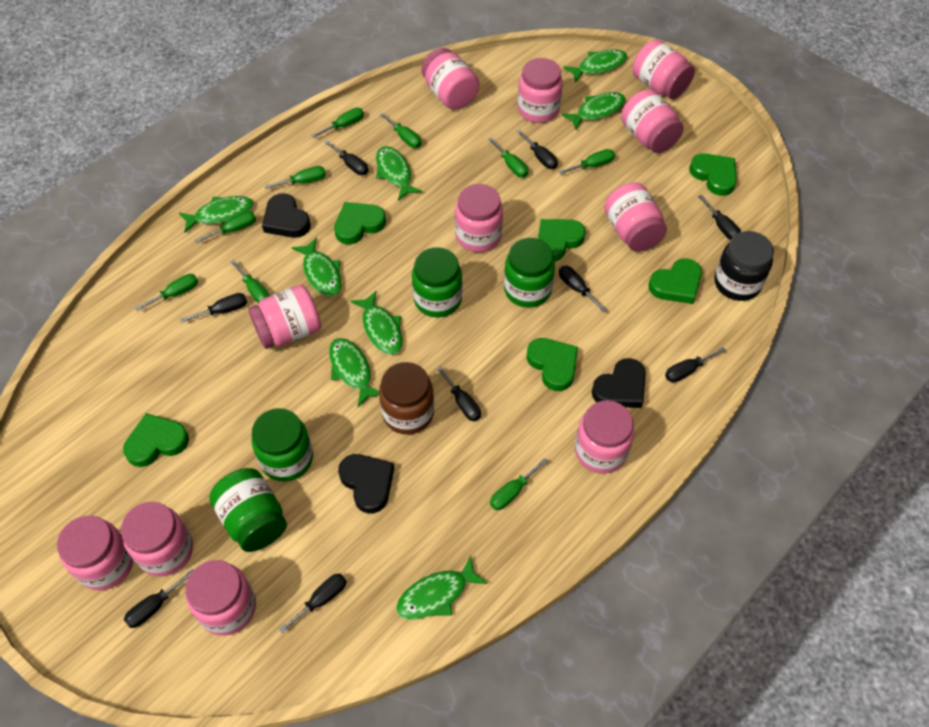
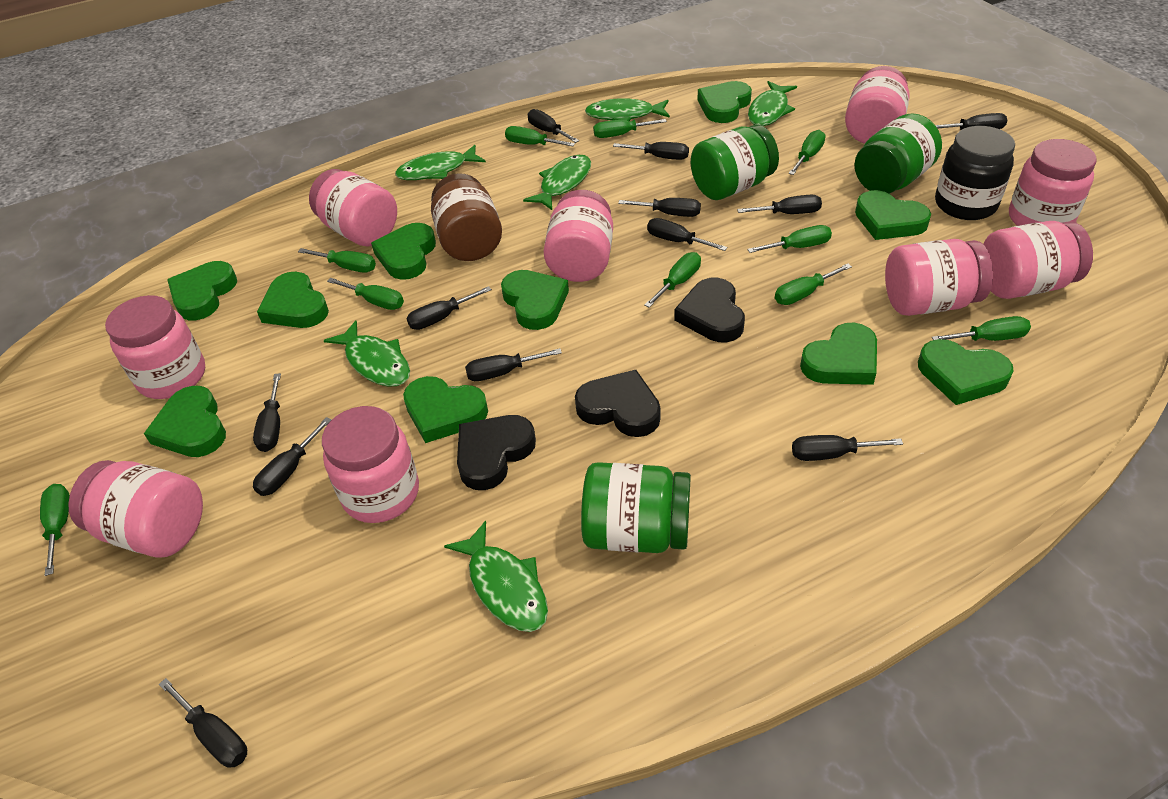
black screwdriver: [124,569,194,628] [180,293,247,322] [279,574,347,633] [324,140,369,175] [437,366,481,421] [517,130,558,169] [559,266,607,312] [665,347,726,382] [698,195,741,240] = 9 -> [159,678,247,768] [253,373,281,452] [253,417,332,496] [406,286,492,330] [465,348,562,381] [528,109,579,143] [613,142,689,160] [618,198,701,217] [647,218,727,251] [737,195,822,214] [792,435,903,461] [935,113,1007,130] = 12
green fish: [179,196,253,233] [292,237,342,297] [329,338,379,407] [351,290,403,355] [376,146,422,201] [396,556,488,620] [562,92,625,130] [563,49,627,83] = 8 -> [323,320,410,386] [395,145,486,180] [444,521,548,632] [523,155,591,210] [585,98,670,121] [748,81,797,126] = 6
green heart: [123,413,189,467] [334,202,386,245] [527,338,578,391] [538,219,586,262] [649,259,702,304] [689,153,737,196] = 6 -> [144,386,226,457] [167,261,237,320] [257,272,329,328] [371,223,436,280] [403,376,488,443] [501,270,569,330] [697,81,752,123] [800,323,877,385] [855,190,931,240] [918,339,1014,405] = 10
green jar: [209,468,287,552] [252,408,313,482] [412,247,462,318] [504,238,555,308] = 4 -> [581,462,691,553] [691,125,779,200] [854,113,942,194] = 3
green screwdriver: [135,274,198,311] [195,211,256,243] [230,260,270,303] [265,166,326,189] [311,108,364,138] [379,112,422,148] [488,137,528,178] [490,458,548,510] [559,149,615,174] = 9 -> [40,484,70,576] [298,248,376,272] [327,278,404,310] [505,126,575,146] [593,119,667,138] [644,252,701,308] [747,225,832,253] [775,264,852,305] [788,130,826,175] [932,316,1031,341] = 10
pink jar: [57,515,133,591] [121,502,193,576] [185,560,256,636] [248,285,321,349] [422,48,479,109] [455,184,503,252] [518,58,563,123] [575,400,634,474] [604,183,667,252] [621,89,684,153] [632,40,695,99] = 11 -> [68,460,203,558] [105,295,205,399] [309,169,397,247] [322,406,419,523] [544,190,613,282] [845,66,910,144] [885,239,993,316] [983,221,1093,299] [1009,139,1097,226] = 9

